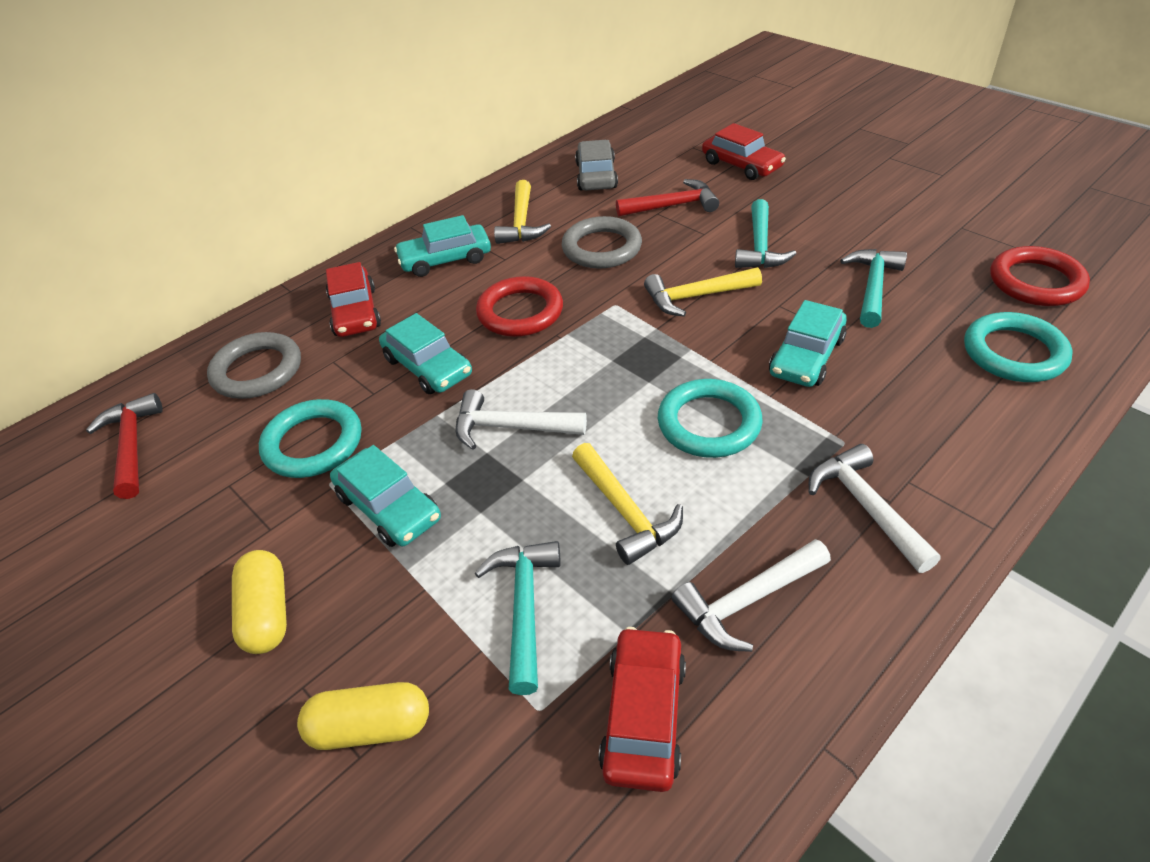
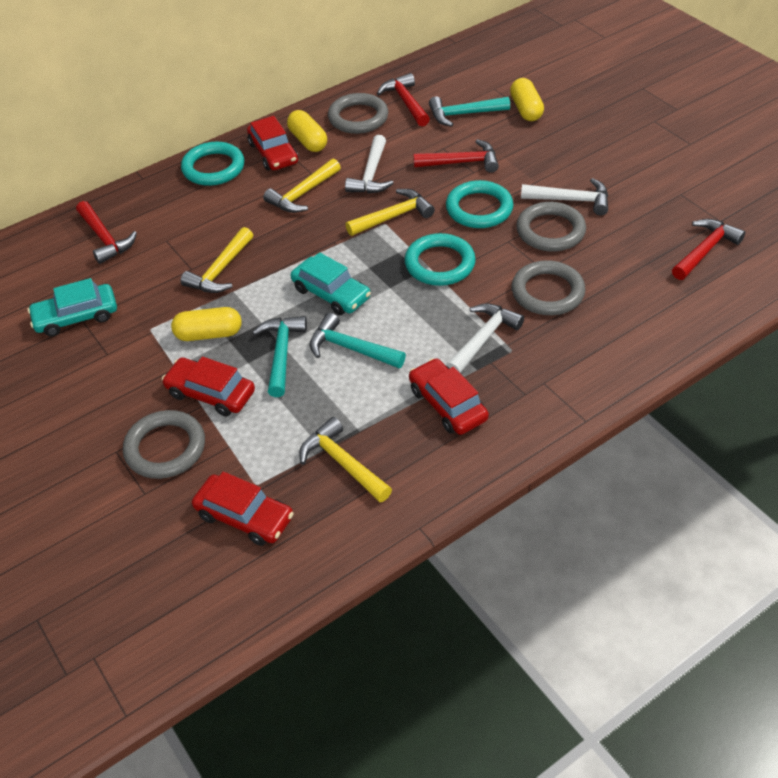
grey car: [575,140,618,190] = 1 -> none = 0
grey ring: [207,332,301,399] [562,216,642,269] = 2 -> [123,410,205,479] [328,93,388,134] [511,260,585,315] [516,202,586,252] = 4
red car: [326,262,381,337] [599,627,686,792] [702,123,786,180] = 3 -> [162,357,255,417] [192,472,294,546] [247,116,298,171] [409,358,489,435] = 4
red hammer: [86,393,163,499] [616,179,719,217] = 2 -> [76,201,137,264] [377,73,430,127] [413,139,499,173] [672,219,745,280] = 4
red ring: [476,276,563,337] [990,246,1090,306] = 2 -> none = 0
turquoise car: [330,445,441,547] [379,313,472,394] [394,215,491,277] [769,300,847,387] = 4 -> [28,278,117,337] [290,252,371,315] = 2
yellow capsule: [232,550,287,654] [297,682,429,750] = 2 -> [171,307,242,341] [287,110,327,152] [510,78,544,121] = 3
yellow hammer: [494,180,551,244] [572,443,683,565] [644,267,762,317] = 3 -> [181,227,253,293] [263,158,341,213] [299,417,392,502] [345,189,435,236] = 4

